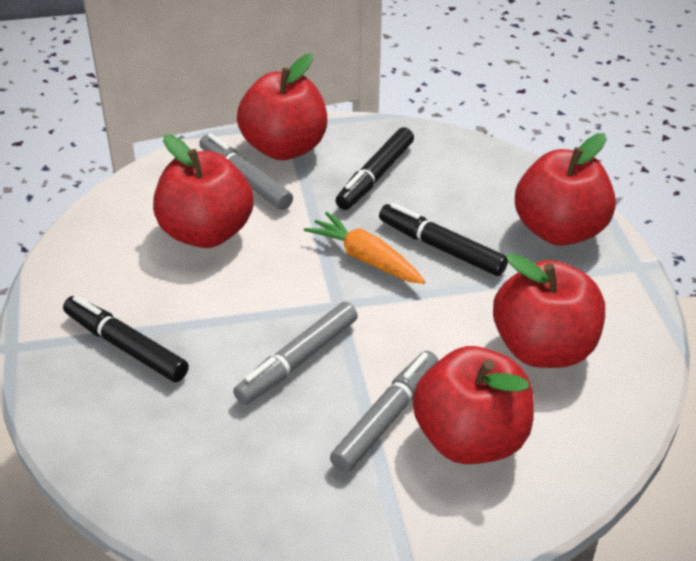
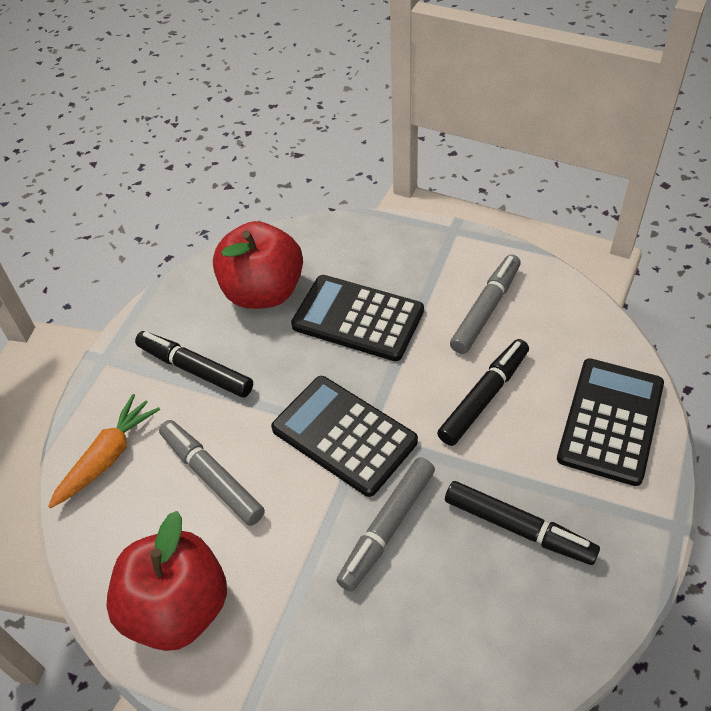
black calculator: none = 0 -> [271,376,418,497] [291,275,424,361] [557,358,664,486] = 3
red apple: [153,134,254,248] [237,54,327,160] [413,346,534,464] [493,253,605,368] [515,133,616,246] = 5 -> [106,511,227,651] [213,221,303,309] = 2

